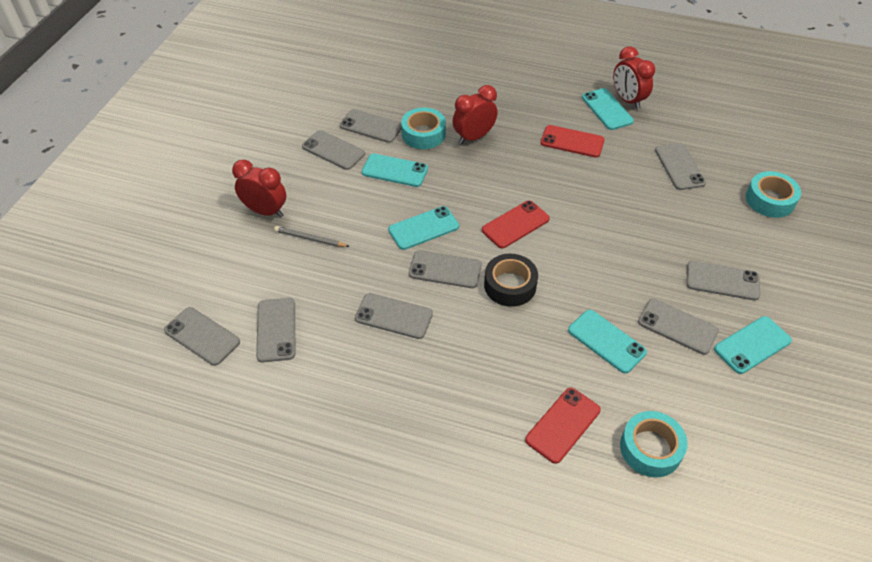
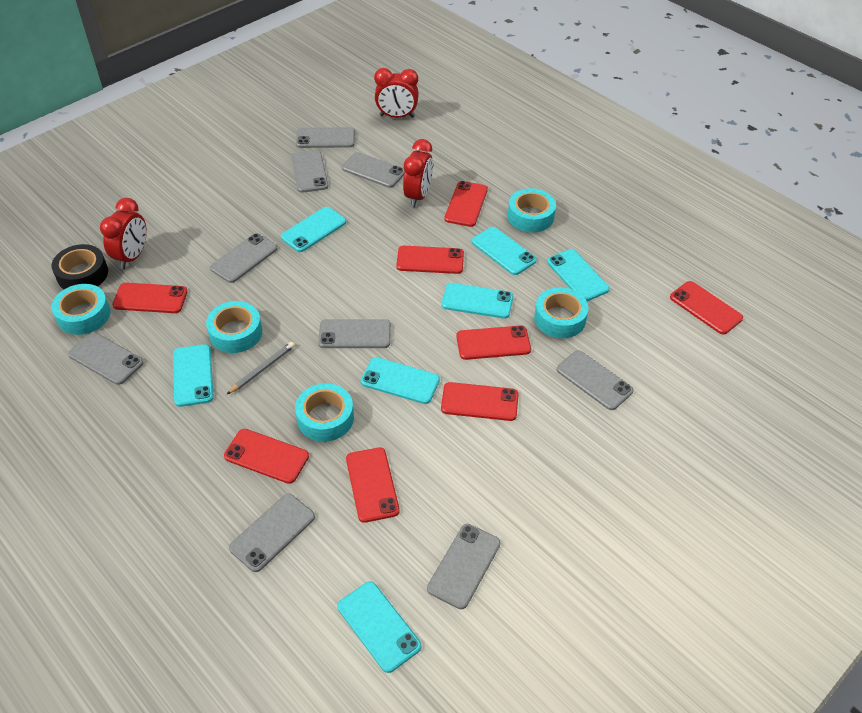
red phone: [482,201,550,248] [525,388,601,464] [540,125,605,158] = 3 -> [112,282,188,313] [224,429,309,484] [346,447,400,523] [396,246,464,274] [441,382,519,421] [444,181,488,227] [456,326,531,360] [670,281,743,334] = 8
turquoise phone: [362,153,428,187] [388,206,459,250] [568,310,647,374] [582,88,634,130] [714,316,792,374] = 5 -> [173,344,214,407] [281,207,346,252] [337,581,421,673] [361,357,440,404] [442,283,513,318] [472,227,537,275] [547,249,610,301] = 7
turquoise tape: [401,108,446,149] [620,411,688,478] [746,171,801,218] = 3 -> [51,284,110,335] [206,301,262,353] [295,383,354,442] [508,188,556,232] [534,287,589,338] = 5

